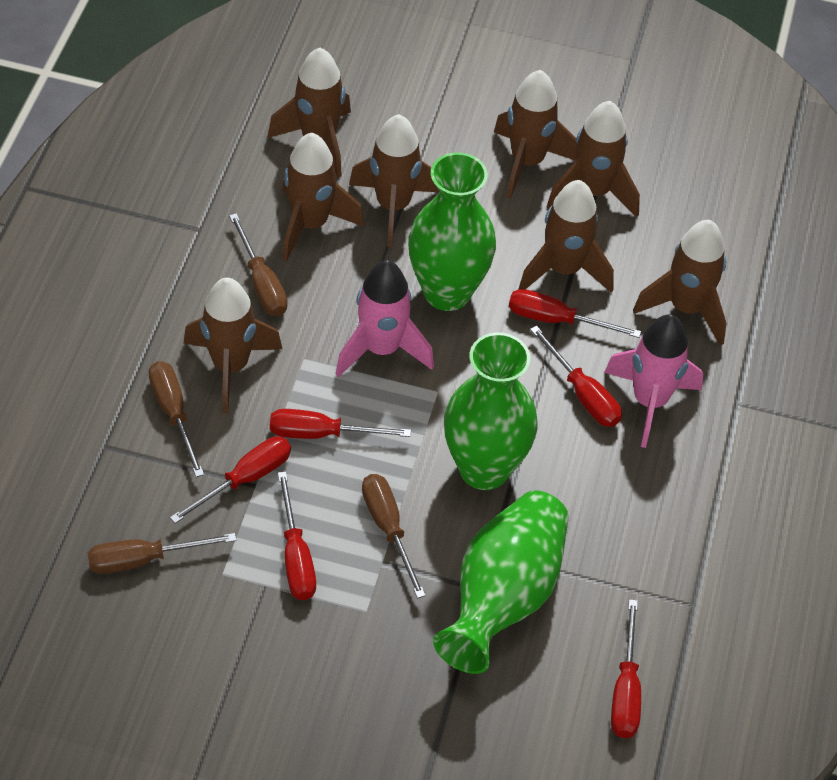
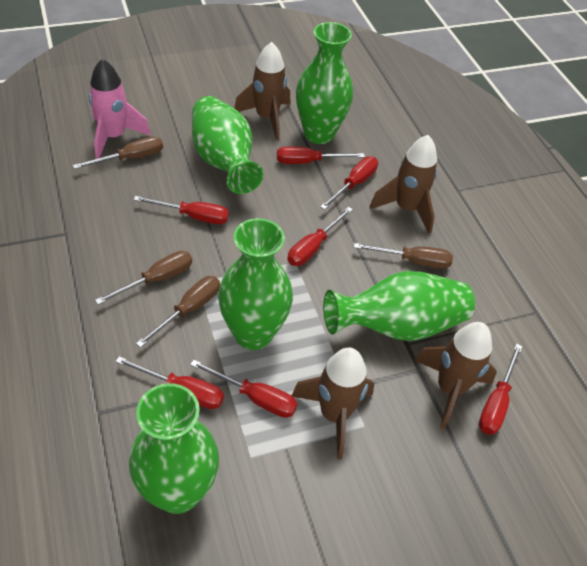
brown rocket: [184,278,282,413] [267,48,351,178] [282,133,364,261] [349,114,440,247] [494,70,577,199] [518,180,614,293] [547,101,640,218] [633,220,726,346] = 8 -> [234,42,290,140] [292,348,375,460] [370,135,438,234] [414,322,497,429] = 4
green vase: [408,152,496,311] [433,490,569,674] [444,332,538,490] = 3 -> [129,383,219,514] [192,96,264,194] [218,218,293,350] [296,22,353,144] [323,271,475,341] = 5
pink rocket: [336,260,434,377] [604,314,703,448] = 2 -> [89,59,151,159] = 1
red screwdriver: [170,436,291,523] [270,409,411,439] [278,471,316,600] [509,289,641,338] [530,326,622,427] [611,599,641,738] = 6 -> [115,356,224,409] [134,196,229,224] [190,360,298,418] [277,146,365,164] [287,207,353,266] [320,156,378,210] [479,344,523,435] = 7

